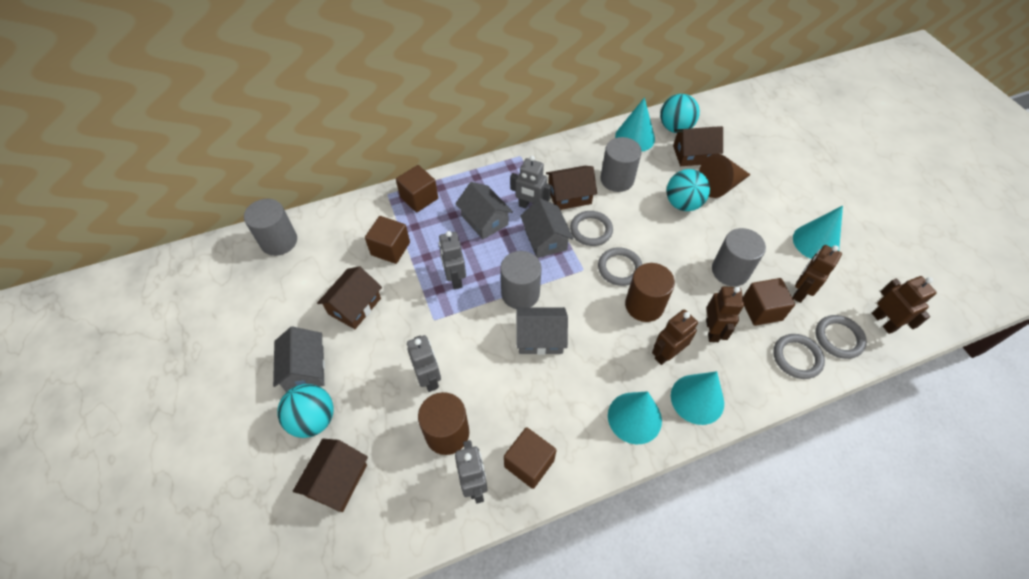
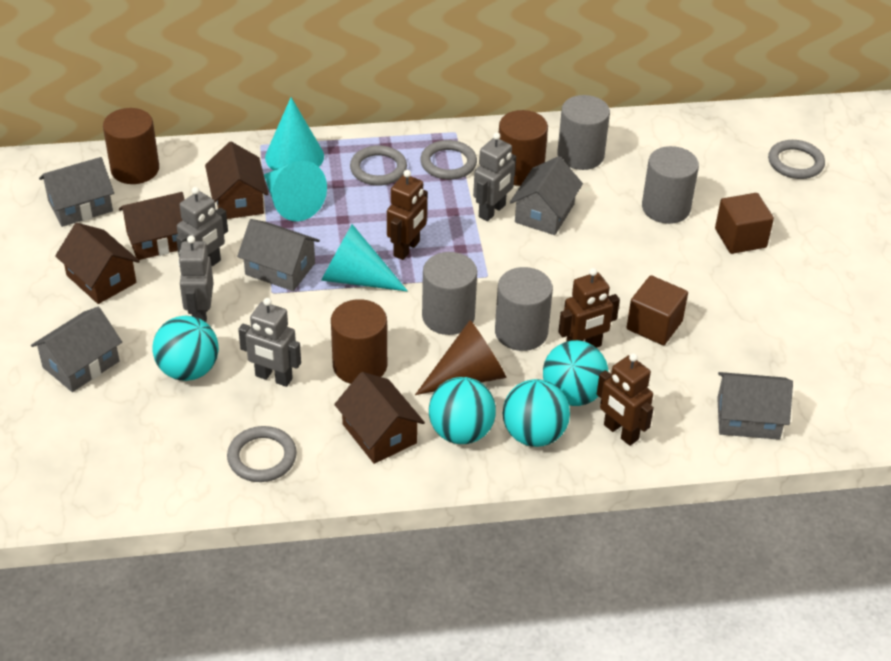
brown cube: [365,216,410,264] [396,165,438,212] [504,427,557,489] [743,278,795,326] = 4 -> [627,275,688,345] [715,193,774,254] = 2
brown cylinder: [418,392,469,455] [625,263,675,322] = 2 -> [103,108,159,184] [331,299,387,384] [499,110,548,186] = 3
brown robot: [652,310,698,365] [706,286,744,342] [792,245,842,303] [872,276,937,334] = 4 -> [387,170,427,260] [558,268,620,348] [597,353,654,446] = 3
grey house: [273,327,325,392] [455,182,513,239] [516,307,568,355] [520,198,574,258] = 4 -> [31,307,122,392] [39,157,114,227] [237,219,320,291] [510,156,583,235] [717,372,793,440] = 5
turquoise ball: [277,384,334,438] [660,94,700,133] [667,169,710,211] = 3 -> [152,316,219,381] [429,377,496,444] [503,379,570,447] [543,340,608,406] = 4
turquoise cone: [608,391,662,444] [615,97,655,152] [671,371,724,425] [793,205,843,259] = 4 -> [264,161,327,221] [265,97,324,170] [321,224,408,292] = 3

